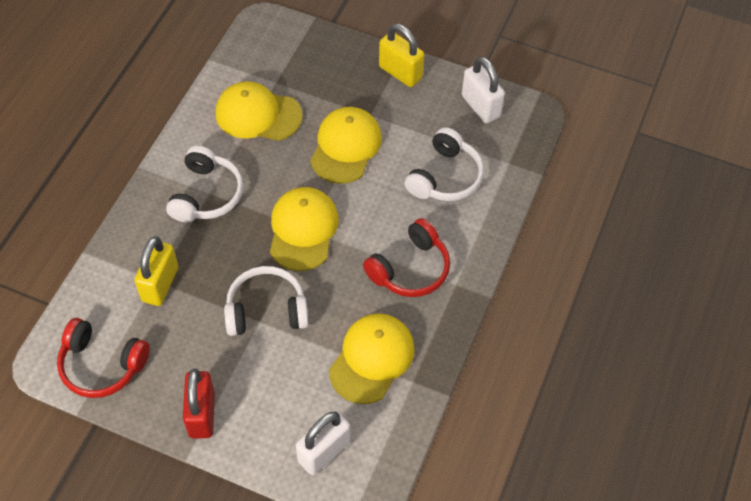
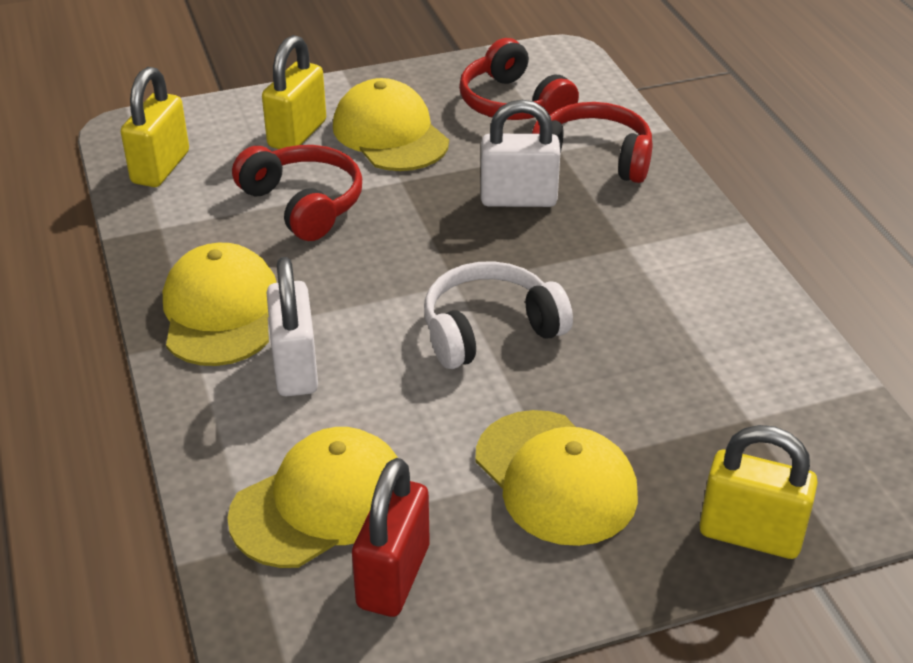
red headphones: [57,318,150,398] [363,218,450,297] = 2 -> [232,145,362,241] [459,38,579,120] [532,102,652,183] = 3
white headphones: [166,146,243,222] [224,266,309,336] [405,127,484,201] = 3 -> [424,261,573,369] = 1
yellow padlock: [134,236,178,306] [379,24,424,87] = 2 -> [121,67,189,187] [262,35,326,149] [699,425,818,559] = 3

